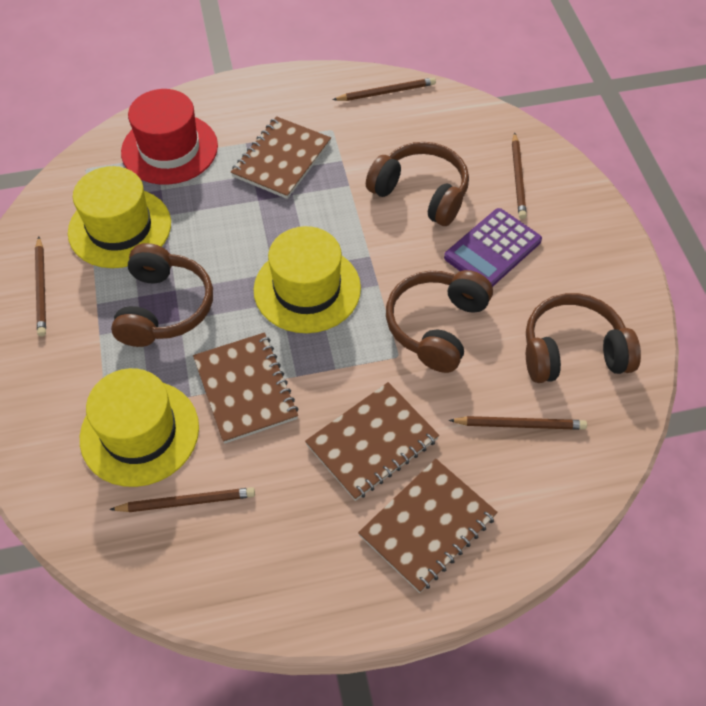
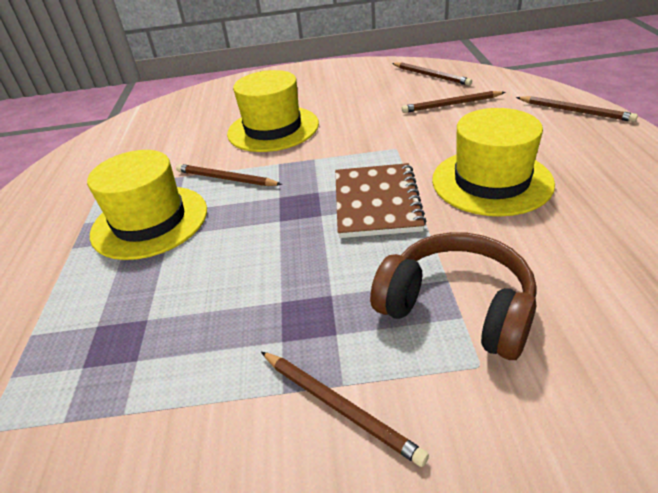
brown headphones: [111,243,213,347] [366,142,469,226] [386,270,493,373] [526,293,641,383] = 4 -> [370,232,537,360] = 1
brown notebook: [193,333,298,444] [231,116,331,199] [305,382,439,501] [358,459,498,593] = 4 -> [335,163,427,238] = 1
purple calculator: [444,208,542,287] = 1 -> none = 0
red hat: [121,89,218,185] = 1 -> none = 0

